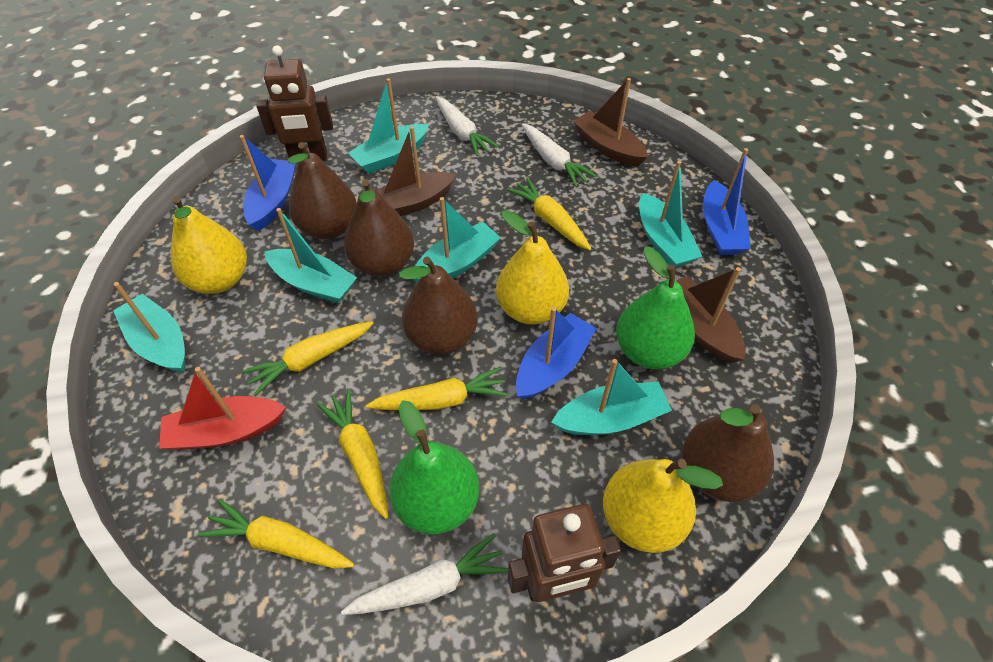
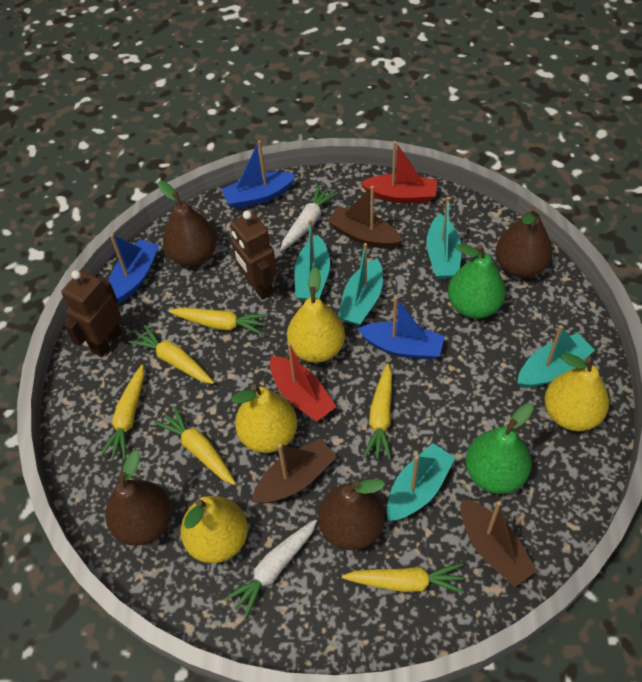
red boat: [159,367,286,450] = 1 -> [270,342,337,422] [361,141,437,203] = 2
turquoise boat: [113,282,185,373] [264,208,357,303] [348,78,429,174] [412,197,501,283] [551,359,672,435] [639,161,702,267] = 6 -> [294,219,330,301] [338,243,383,326] [387,443,455,521] [426,196,461,279] [517,325,595,388] = 5
white carrot: [341,533,508,615] [435,96,499,156] [522,124,597,187] = 3 -> [224,519,317,619] [280,185,338,251] = 2
yellow carrot: [198,499,354,568] [242,321,374,396] [317,389,388,519] [366,367,509,410] [507,178,591,250] = 5 -> [100,365,144,460] [129,325,214,384] [155,406,236,485] [169,308,268,335] [342,563,465,593] [363,364,392,460] = 6
yellow pear: [171,196,247,294] [496,210,569,325] [603,459,723,553] = 3 -> [181,496,248,563] [231,384,297,453] [287,267,345,363] [545,353,609,431] = 4

